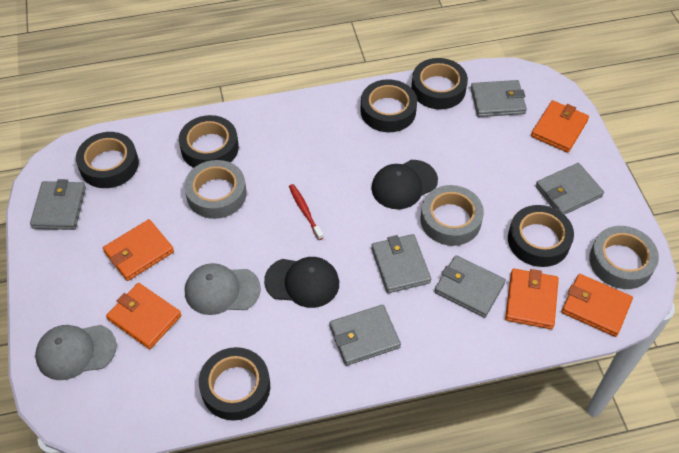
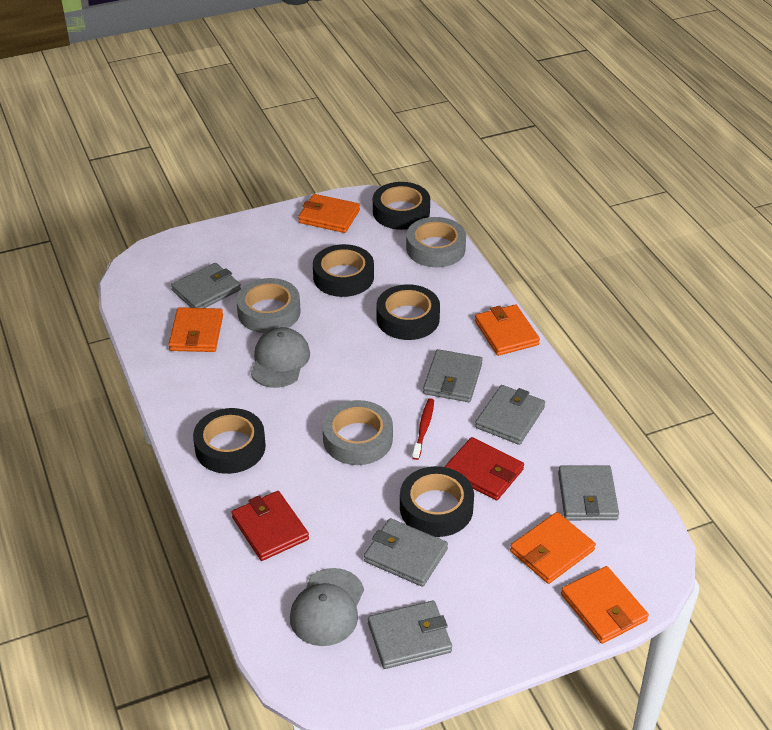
black cap: [264,257,339,308] [371,160,438,209] = 2 -> none = 0
black tape: [76,132,139,188] [179,115,239,168] [199,347,270,421] [360,79,417,132] [411,58,468,109] [508,205,574,267] = 6 -> [193,408,266,474] [313,244,374,297] [373,182,430,230] [377,284,440,340] [400,466,474,537] = 5
red wallet: none = 0 -> [231,491,309,561] [445,437,524,500] = 2

